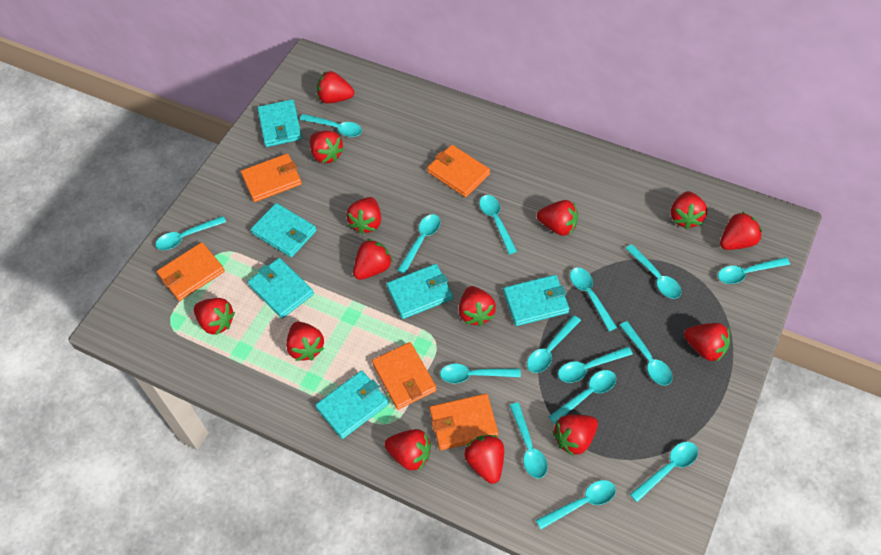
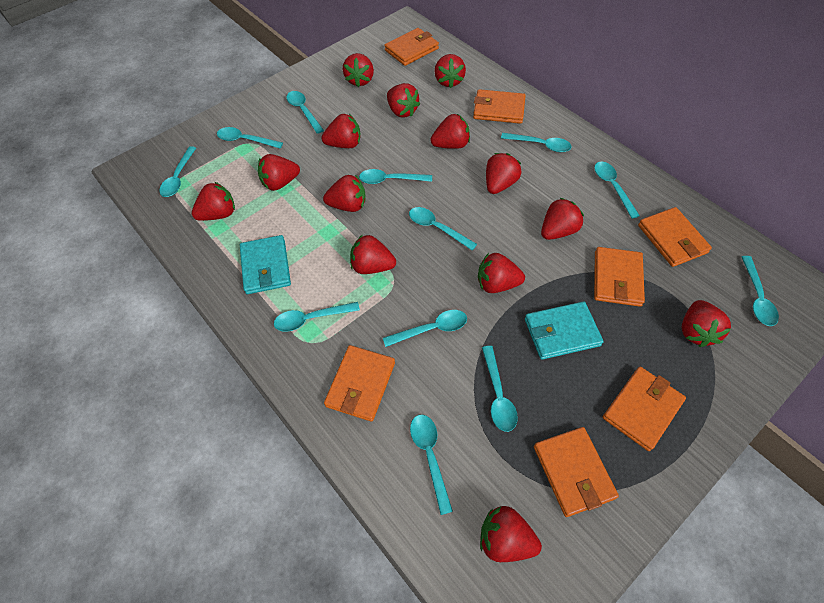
orange wallet: [157,242,225,301] [241,153,302,202] [372,342,437,410] [427,145,490,197] [430,394,498,450] = 5 -> [324,345,395,422] [384,28,439,66] [473,89,526,124] [534,427,619,517] [594,247,645,307] [603,367,686,451] [638,207,712,267] = 7
turquoise spoon: [155,216,226,250] [300,114,362,137] [397,214,440,274] [440,364,521,383] [479,195,517,254] [509,403,548,478] [527,315,581,373] [536,480,616,529] [549,370,616,424] [558,347,633,383] [570,267,617,331] [619,321,672,386] [625,244,682,299] [630,442,698,502] [718,257,790,284] = 15 -> [159,146,196,197] [217,127,283,148] [274,302,360,332] [286,91,324,134] [359,169,432,184] [383,310,467,347] [409,207,477,250] [410,415,453,515] [482,346,518,432] [501,133,572,152] [594,162,640,219] [741,256,779,326] = 12
turquoise wallet: [248,258,314,319] [251,203,316,257] [257,99,302,147] [315,371,389,439] [386,264,453,319] [503,275,569,326] = 6 -> [240,235,291,294] [525,301,604,360] = 2

